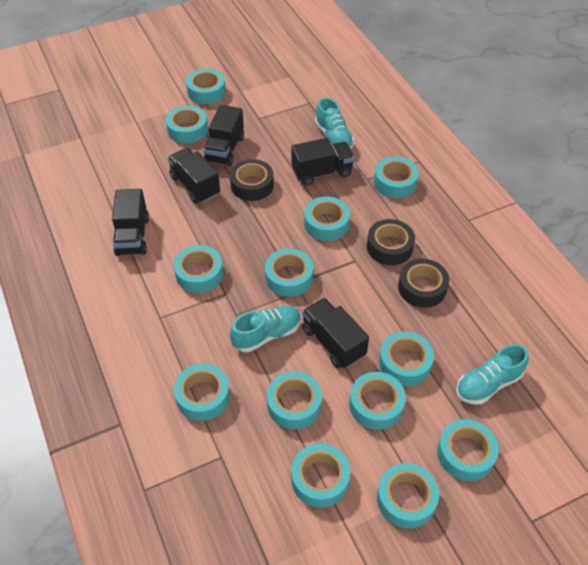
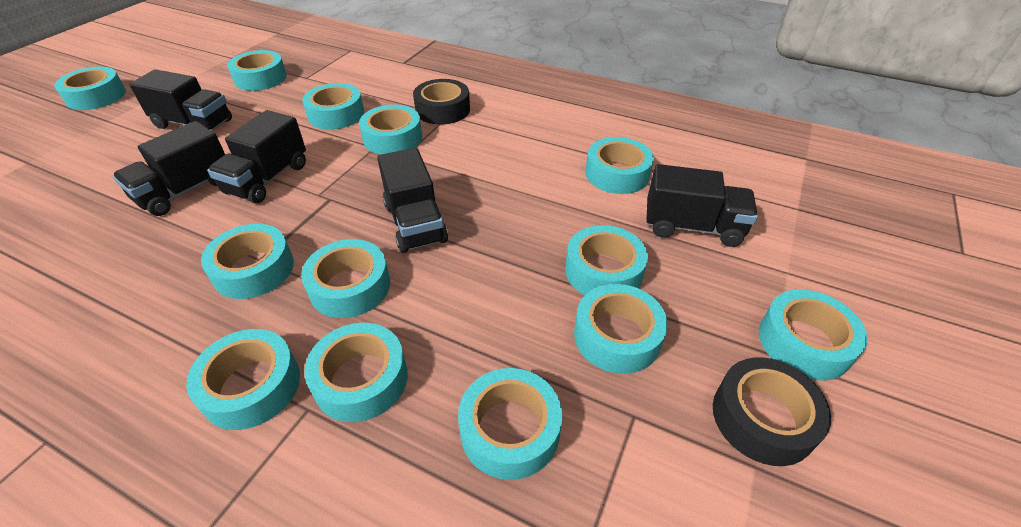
black tape: [230,159,274,201] [367,219,415,265] [398,259,449,308] = 3 -> [413,79,470,125] [713,357,831,466] = 2
turquoise shoe: [230,306,301,353] [315,97,354,149] [456,344,529,405] = 3 -> none = 0

